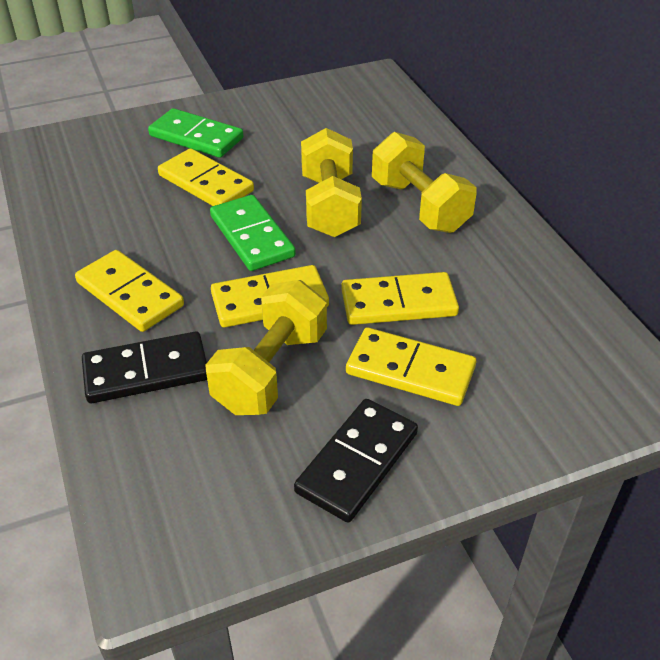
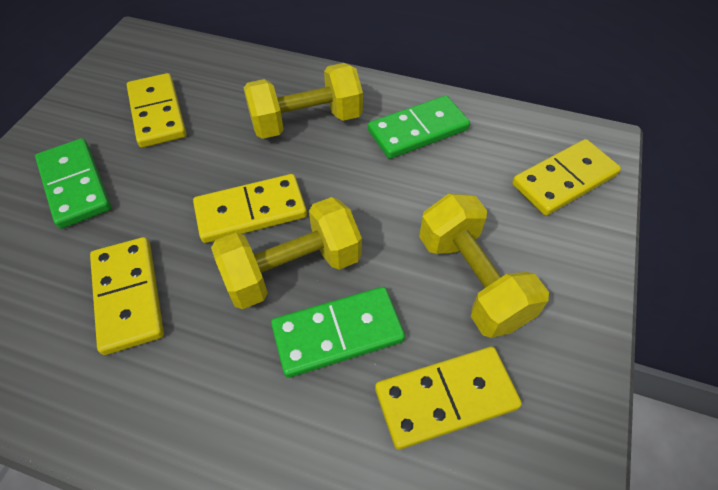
black domino: [82,331,207,403] [294,399,418,523] = 2 -> none = 0
green domino: [148,108,244,158] [210,195,296,271] = 2 -> [35,138,111,229] [271,287,405,378] [368,95,470,159] = 3

